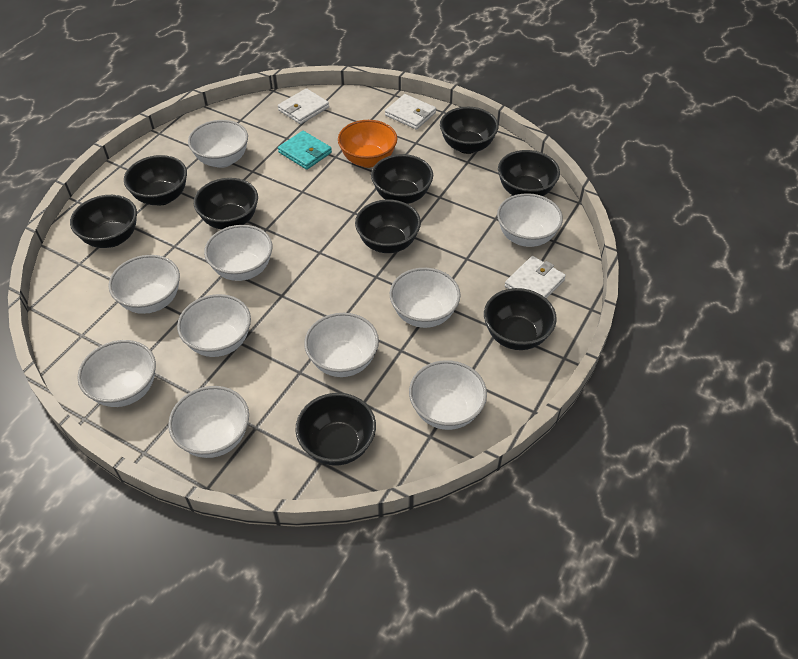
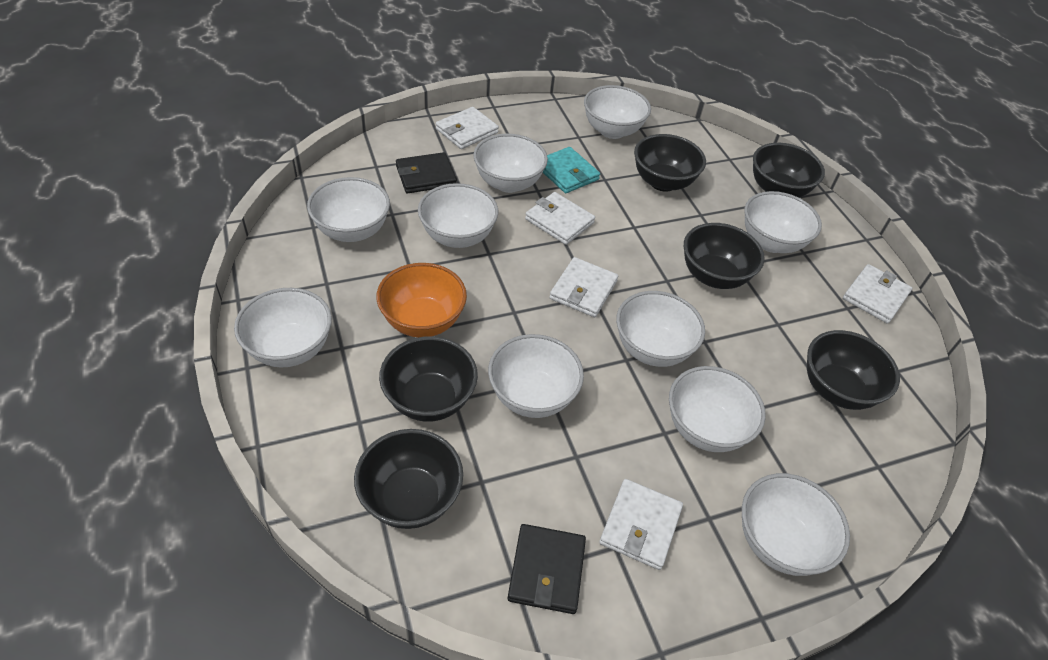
black bowl: [70,195,137,248] [124,155,187,205] [194,178,258,229] [295,393,376,466] [355,199,421,253] [371,154,433,204] [440,107,499,154] [484,288,557,350] [498,150,560,196] = 9 -> [354,429,463,529] [379,336,478,422] [634,134,706,192] [684,223,765,289] [753,143,825,198] [807,330,900,410] = 6
black wallet: none = 0 -> [396,152,457,193] [507,524,586,614] = 2
white wallet: [278,88,329,124] [385,94,436,129] [504,256,566,299] = 3 -> [436,107,499,149] [525,192,595,245] [550,257,618,317] [599,479,683,570] [843,264,912,324] = 5

